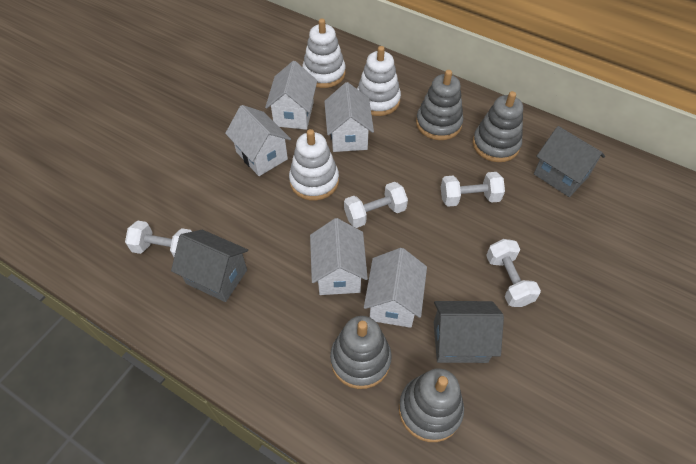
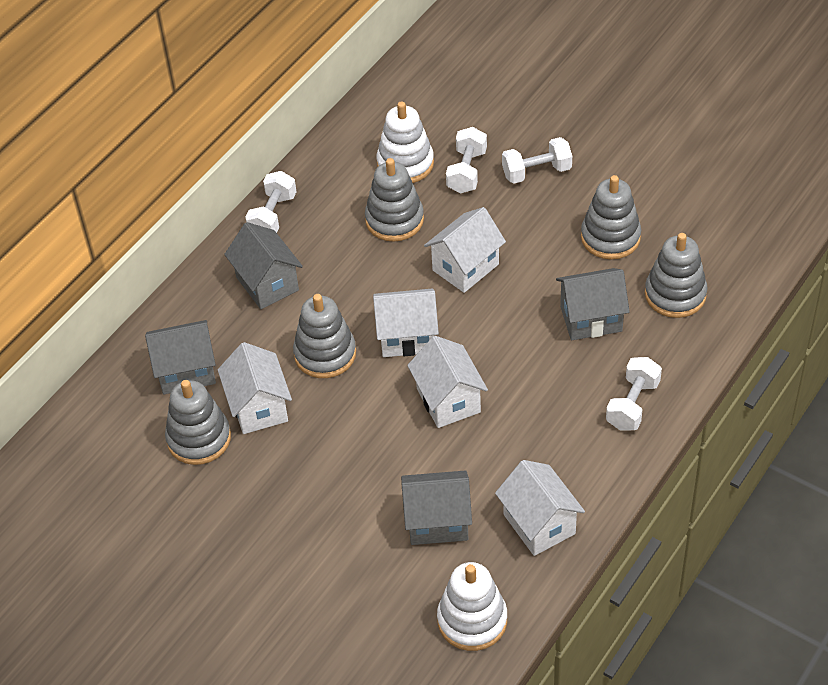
grey house: [171,230,248,302] [434,301,504,363] [534,126,605,197] = 3 -> [145,320,216,395] [224,222,303,309] [401,470,472,545] [556,268,630,340] = 4
grey stacking toy: [330,316,392,389] [399,368,464,442] [416,70,464,140] [473,91,523,162] = 4 -> [165,380,231,465] [293,294,356,378] [365,158,424,242] [581,175,641,259] [645,233,708,318] = 5
white stacking toy: [289,129,339,201] [302,19,346,88] [357,46,401,116] = 3 -> [376,101,434,183] [437,562,507,651] = 2

